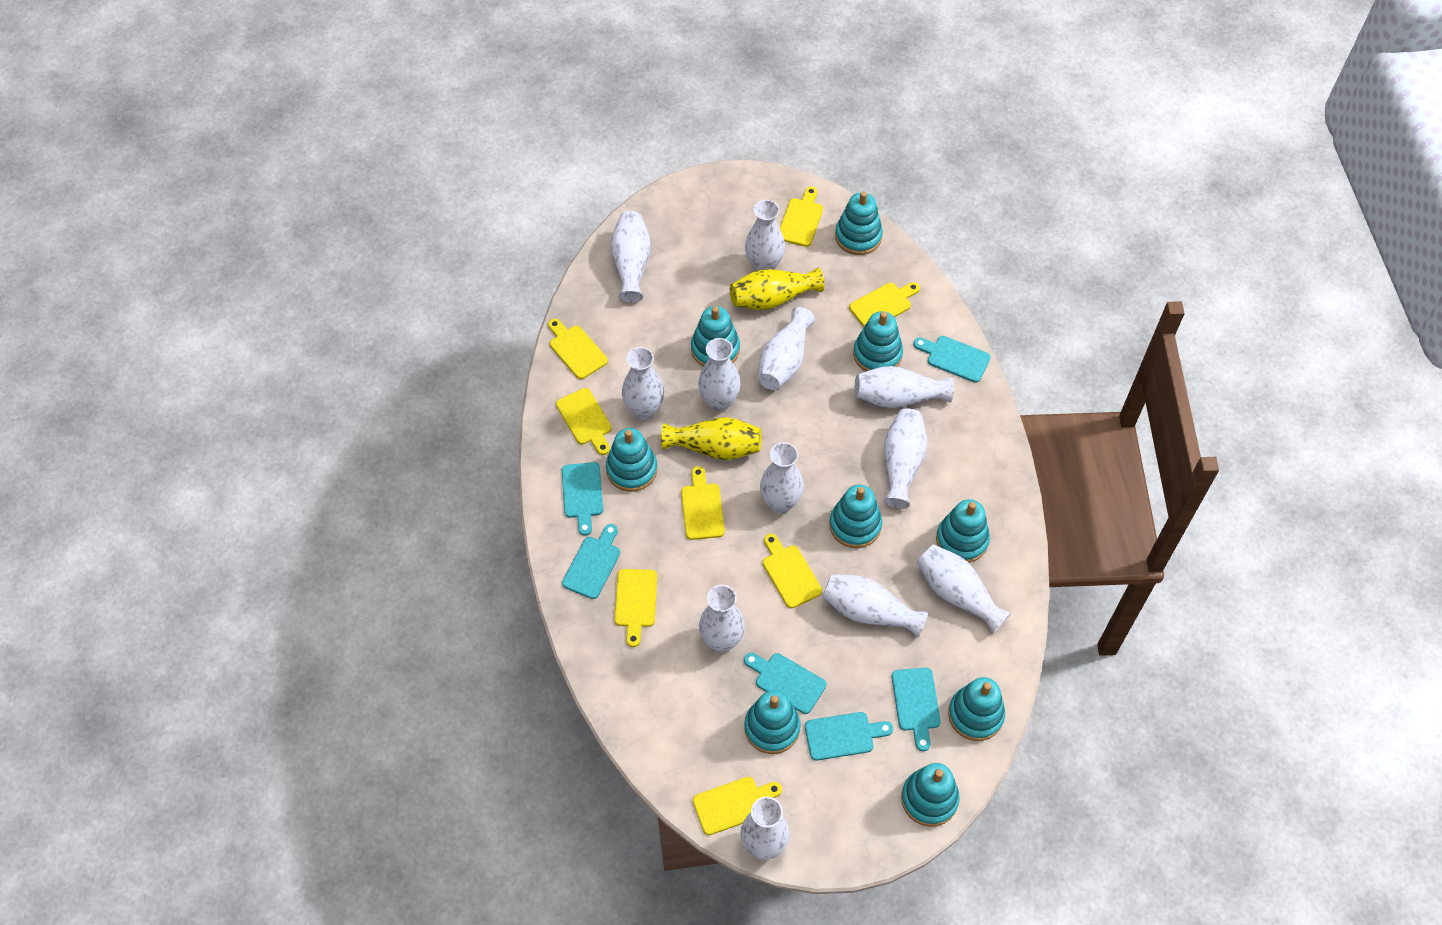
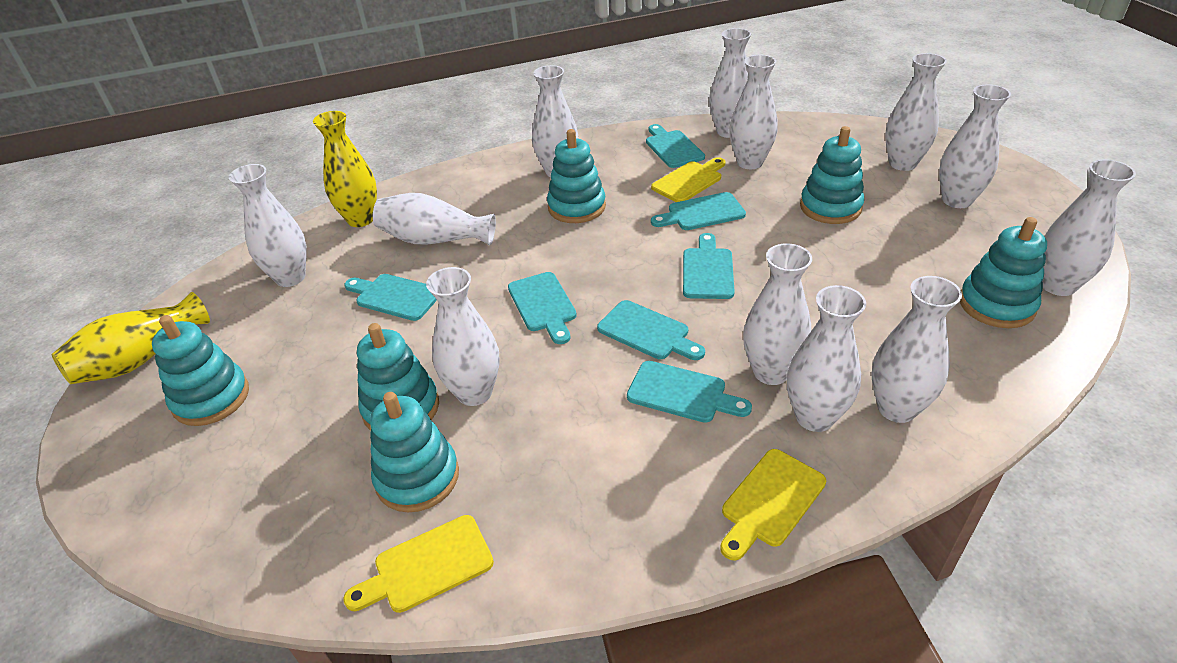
turquoise cutting board: [562,462,603,536] [562,524,620,599] [744,653,826,714] [805,712,893,761] [892,668,941,751] [913,336,991,383] = 6 -> [344,274,437,321] [508,272,577,344] [597,300,705,360] [627,361,752,423] [646,124,705,168] [651,192,746,230] [683,233,735,299] = 7
turquoise stacking toy: [606,428,657,492] [691,306,740,367] [744,690,801,754] [829,485,882,548] [835,191,883,255] [853,311,903,371] [901,763,960,827] [936,499,990,563] [948,677,1005,741] = 9 -> [152,315,249,426] [357,323,439,431] [370,392,459,512] [547,129,606,223] [800,126,865,224] [960,217,1047,328] = 6
yellow cutting board: [548,319,608,379] [556,388,612,455] [615,569,657,647] [681,466,725,540] [693,777,782,835] [763,534,822,608] [780,186,823,247] [849,282,920,327] = 8 -> [343,515,494,613] [651,157,726,202] [720,449,826,561] = 3

